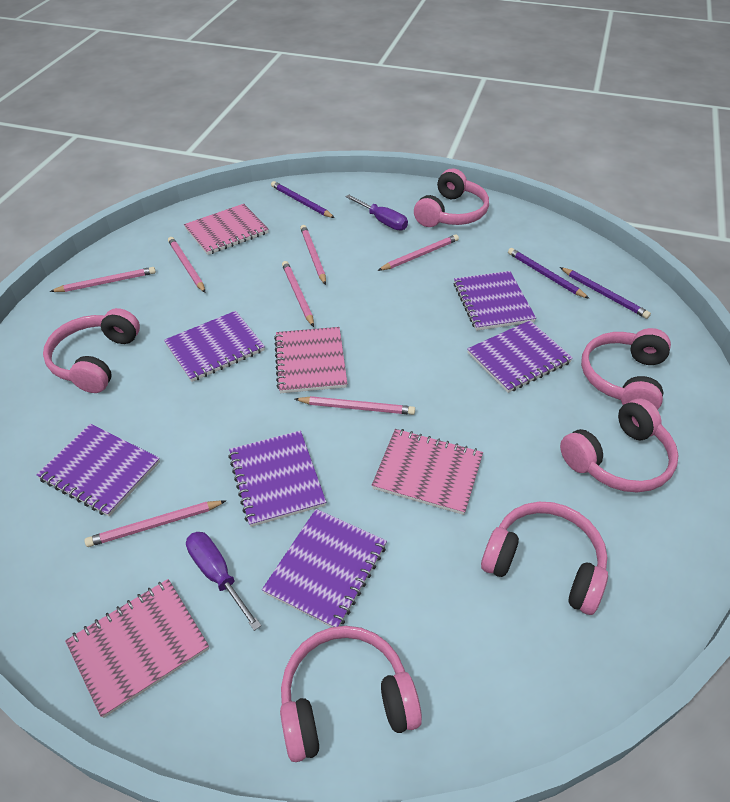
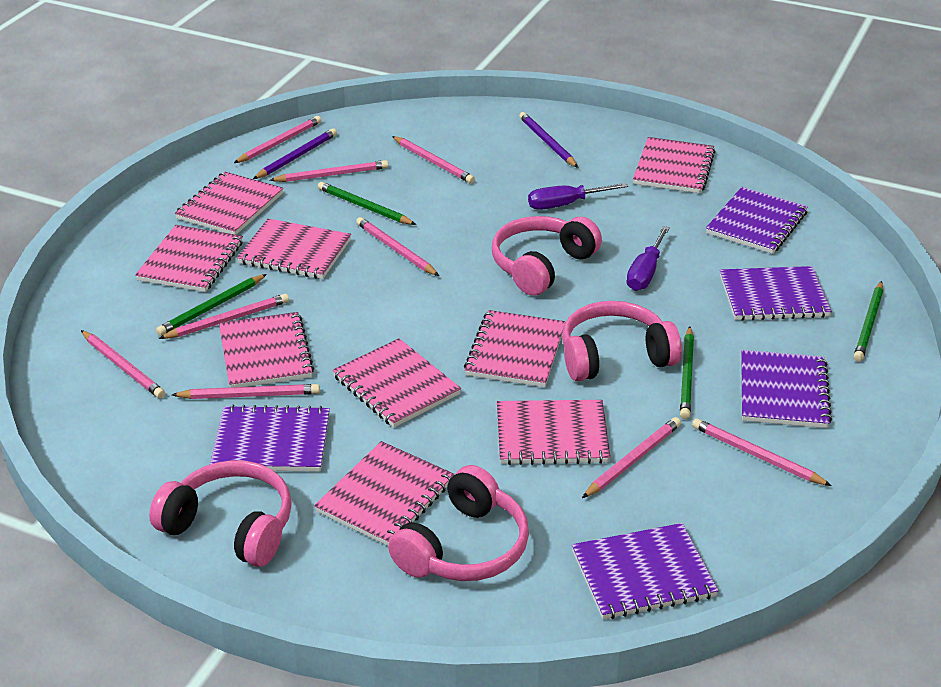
green pencil: none = 0 -> [156,274,267,336] [318,182,416,225] [680,326,694,419] [854,281,883,362] = 4
pink headphones: [43,308,140,393] [280,626,422,762] [414,168,489,227] [481,502,608,615] [560,398,679,492] [581,328,671,410] = 6 -> [149,460,292,567] [388,465,529,581] [492,216,602,296] [562,301,682,381] = 4
pink notebook: [65,579,209,718] [184,204,268,255] [274,327,348,393] [372,429,483,515] = 4 -> [135,225,243,292] [175,172,283,235] [219,312,314,388] [237,219,351,279] [314,441,454,546] [333,338,461,428] [464,310,566,387] [497,400,611,465] [633,137,716,193] = 9
pink pencil: [50,267,156,292] [85,500,226,547] [168,237,205,293] [282,261,314,327] [295,396,415,415] [300,225,326,285] [378,234,459,271] = 7 -> [81,330,165,398] [158,294,289,339] [172,384,320,399] [234,116,321,163] [270,160,388,182] [356,217,439,276] [392,136,475,184] [582,417,681,498] [692,418,832,486] = 9
purple notebook: [36,424,160,516] [164,311,265,382] [228,431,326,527] [262,509,387,627] [454,271,536,331] [467,320,573,393] = 6 -> [210,405,330,472] [572,523,719,619] [706,187,808,254] [720,266,832,321] [741,350,832,428] = 5
purple pencil: [271,181,335,218] [508,248,590,299] [560,267,651,319] = 3 -> [253,128,337,179] [519,112,578,168] = 2

